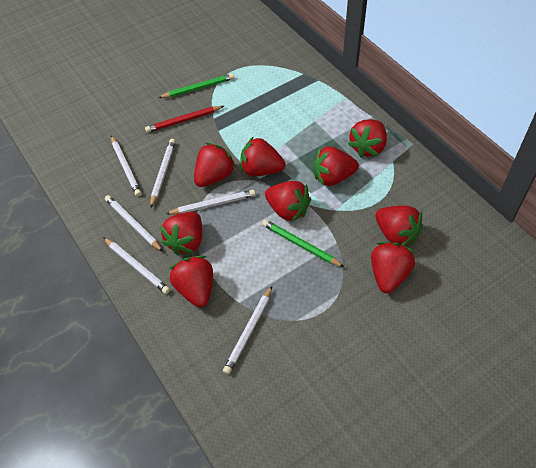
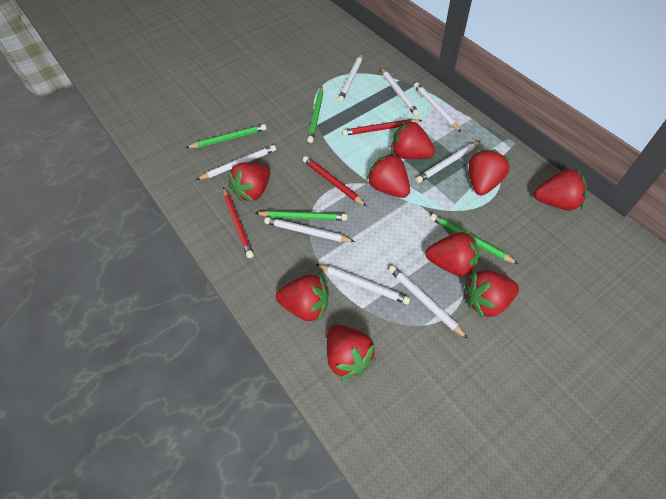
green pencil: [158,73,234,98] [262,220,344,267] = 2 -> [186,124,267,148] [255,210,347,221] [307,87,323,143] [430,213,518,264] = 4
red pencil: [145,106,224,133] = 1 -> [223,187,254,258] [303,156,367,206] [342,119,422,136] = 3
white pencil: [103,237,170,294] [105,195,163,252] [111,136,142,197] [150,139,176,208] [166,190,255,214] [223,286,272,375] = 6 -> [196,145,276,180] [264,217,355,242] [316,264,410,305] [338,53,363,102] [380,67,419,116] [389,265,468,339] [414,82,461,132] [416,141,481,183] = 8

